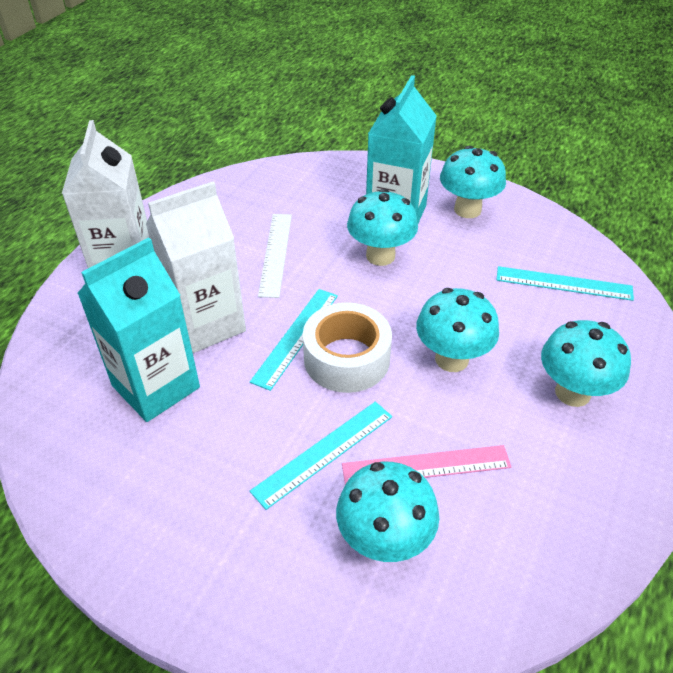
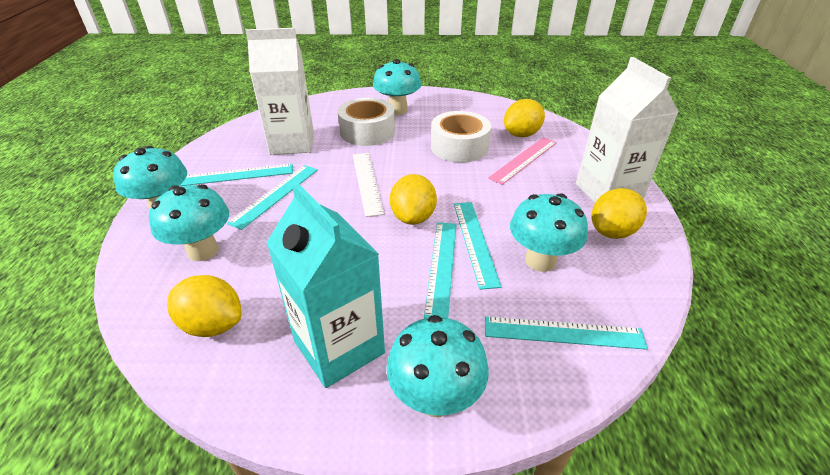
turquoise carton: [77,237,200,422] [366,75,437,223] = 2 -> [266,181,385,388] = 1
turquoise ruler: [250,289,338,391] [250,402,392,510] [496,266,634,301] = 3 -> [180,164,293,186] [227,165,318,230] [424,222,457,318] [454,202,502,290] [485,317,648,350] = 5
white tape: [303,302,392,393] = 1 -> [338,98,395,146] [431,111,491,163] = 2
yellow lemon: none = 0 -> [167,275,242,337] [390,174,437,225] [504,99,545,137] [592,188,647,239] = 4

